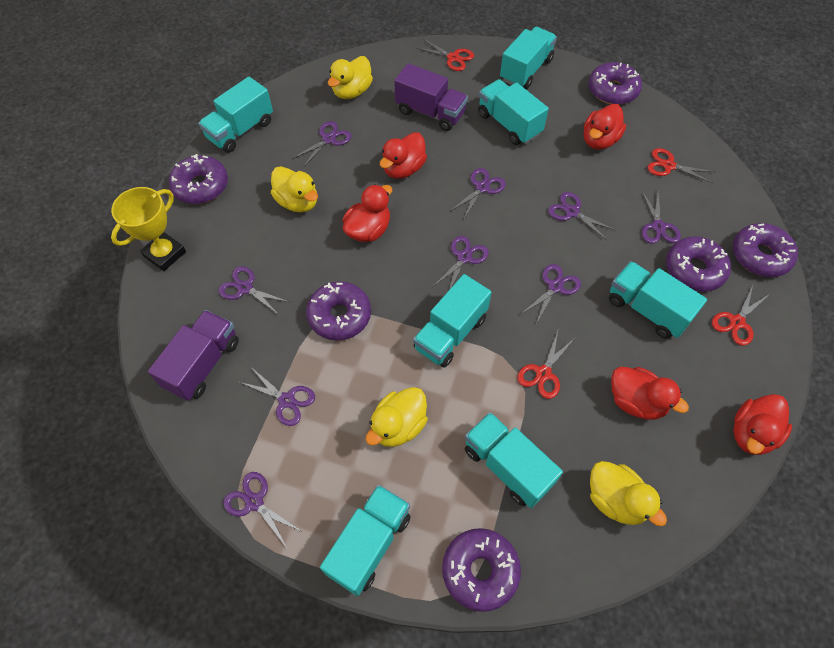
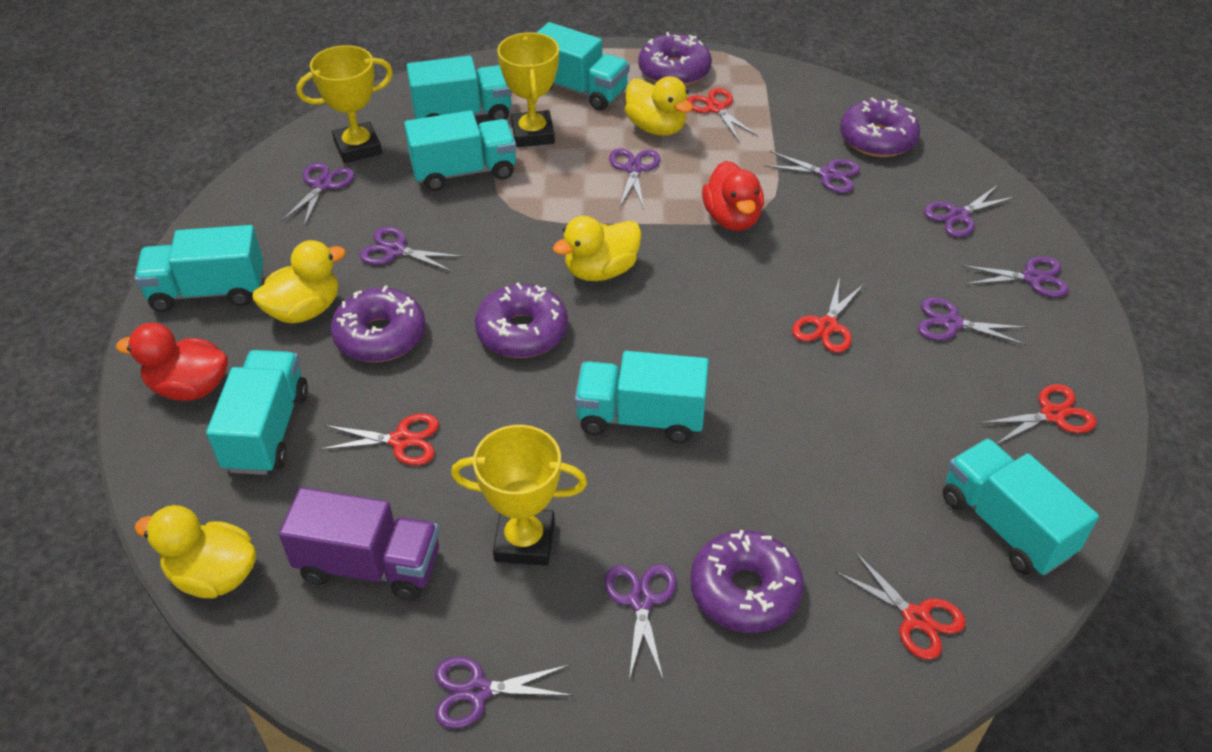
purple donut: [169,154,228,204] [306,281,371,341] [442,528,521,612] [588,62,642,105] [666,236,731,292] [733,223,798,277] = 6 -> [331,285,426,362] [475,283,568,358] [638,32,712,86] [690,530,804,633] [840,98,920,157] = 5
purple truck: [148,310,239,401] [394,63,468,131] = 2 -> [279,487,439,600] = 1
red duck: [343,184,392,242] [380,132,427,179] [584,104,626,150] [611,367,689,420] [733,394,792,455] = 5 -> [116,323,228,401] [702,161,764,231] = 2
red scissors: [417,39,474,71] [517,331,576,399] [647,148,715,183] [712,285,770,346] = 4 -> [319,414,439,465] [687,88,758,141] [792,276,864,353] [835,552,966,660] [978,384,1097,444] = 5
yellow trophy: [111,187,186,271] = 1 -> [296,45,393,163] [451,425,587,566] [498,32,559,147] = 3

